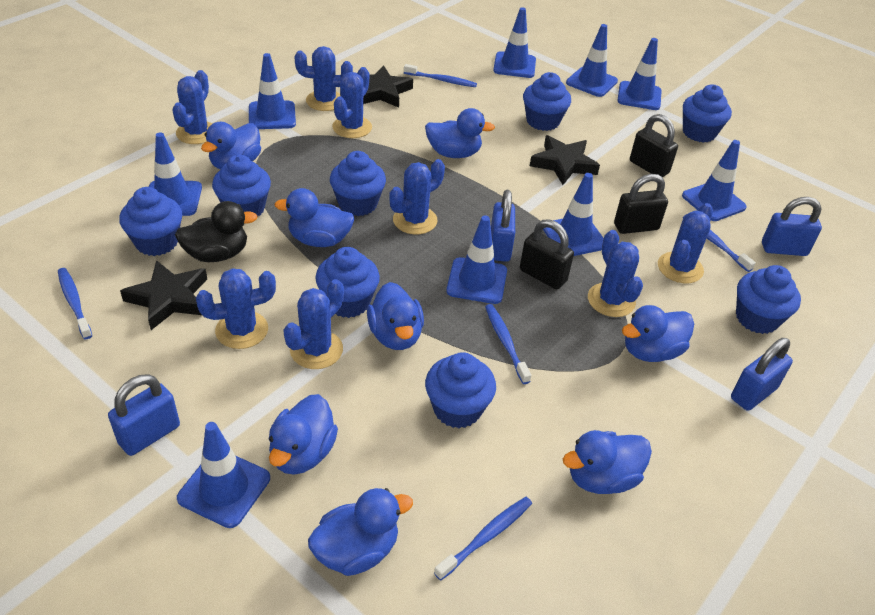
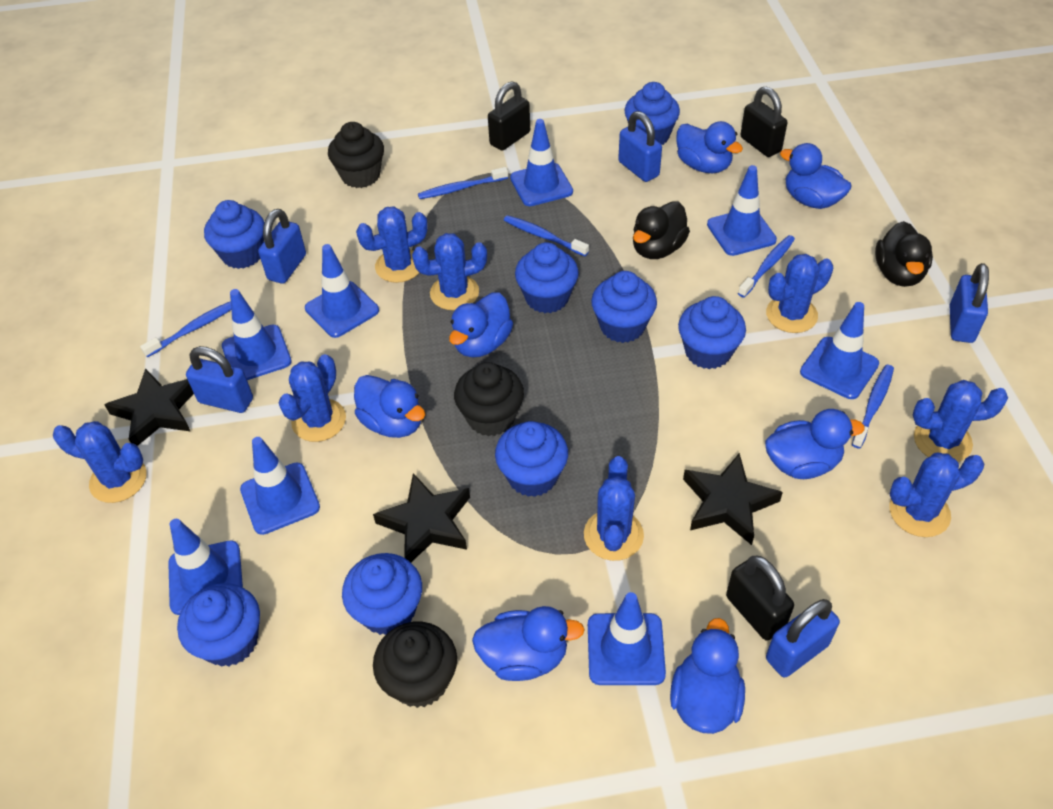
black cupcake: none = 0 -> [328,122,384,188] [373,622,457,708] [454,362,524,436] = 3
black duck: [175,201,258,262] = 1 -> [633,201,690,259] [875,221,933,287] = 2
blue duck: [201,122,261,169] [269,394,338,475] [275,188,354,247] [308,488,413,576] [367,282,424,350] [425,108,495,158] [563,430,652,494] [622,305,694,362] = 8 -> [354,375,425,438] [449,292,513,357] [472,606,585,681] [670,618,745,734] [676,121,743,173] [765,409,864,479] [780,143,852,209] = 7
blue padlock: [108,374,180,456] [491,190,515,262] [731,338,793,411] [762,197,822,256] = 4 -> [186,346,253,413] [258,209,306,284] [618,111,662,182] [766,599,840,678] [950,263,989,343] = 5
blue traffic cone: [149,132,202,216] [177,422,270,528] [249,53,296,129] [446,216,507,304] [493,7,536,78] [543,173,604,256] [566,24,618,97] [617,38,662,110] [682,140,747,221] = 9 -> [168,519,243,615] [222,289,292,380] [240,437,320,535] [305,244,379,338] [510,119,573,206] [588,592,666,685] [707,165,777,256] [800,302,879,399] = 8

